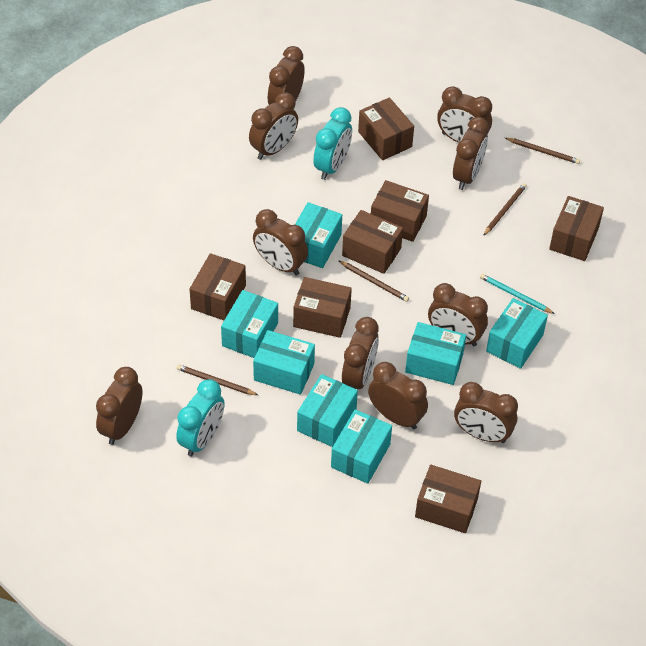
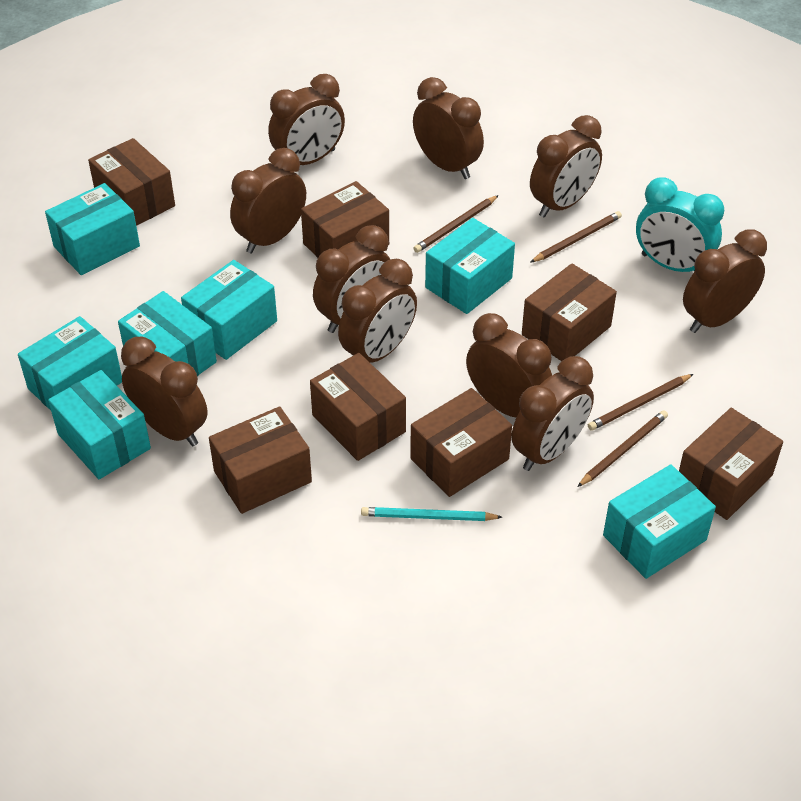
turquoise clock: [176,379,225,457] [313,107,352,180] = 2 -> [636,177,724,272] = 1

